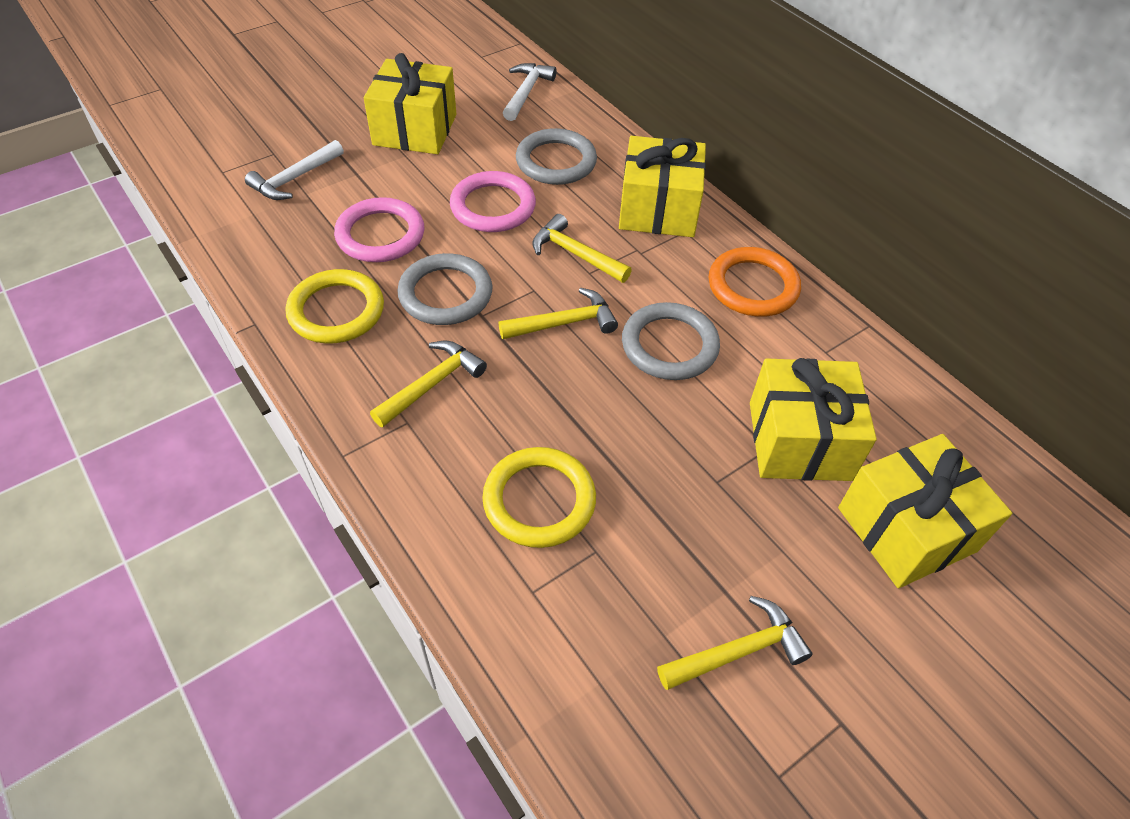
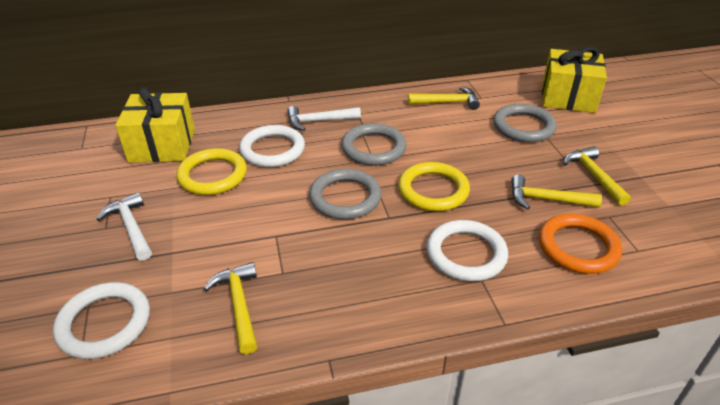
pink ring: [334,197,424,262] [450,171,536,232] = 2 -> none = 0
white ring: none = 0 -> [53,282,150,359] [239,125,305,167] [427,220,508,281] = 3
yellow gift: [364,53,456,154] [619,136,706,237] [750,358,877,481] [838,434,1012,588] = 4 -> [115,87,195,163] [542,47,607,113] = 2

